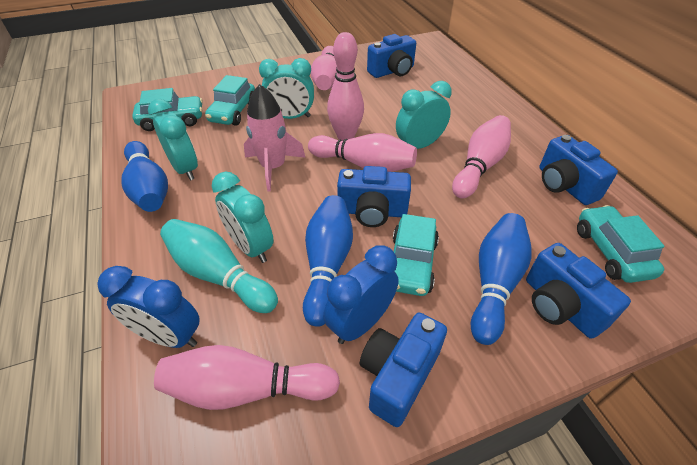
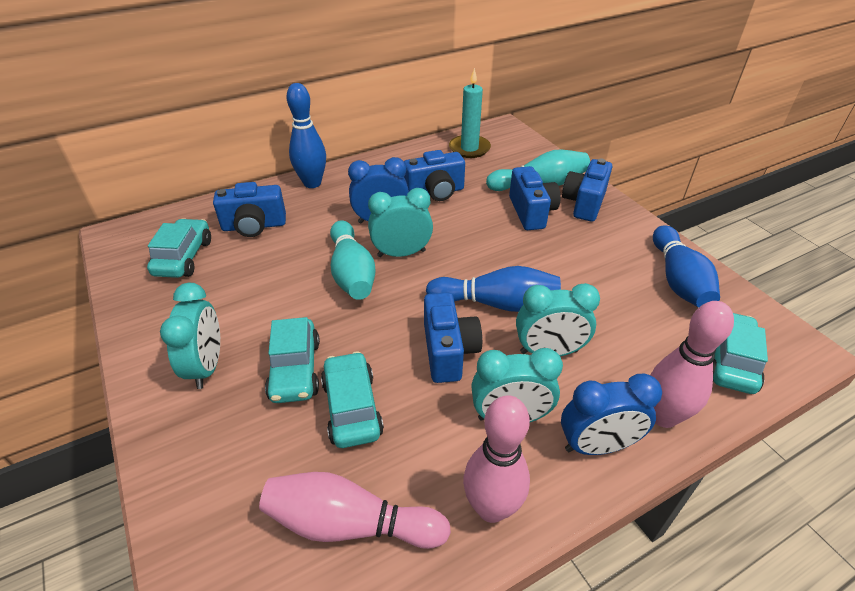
pink bowling pin: [154,345,340,410] [308,133,417,172] [311,46,337,90] [327,32,364,141] [452,115,511,198] = 5 -> [259,472,451,549] [463,395,530,523] [650,301,734,428] = 3
pink rocket: [244,84,306,192] = 1 -> none = 0
turquoise bowling pin: [160,219,278,313] = 1 -> [330,220,376,300] [486,149,590,191] = 2
turquoise candle: none = 0 -> [449,68,491,158] = 1

